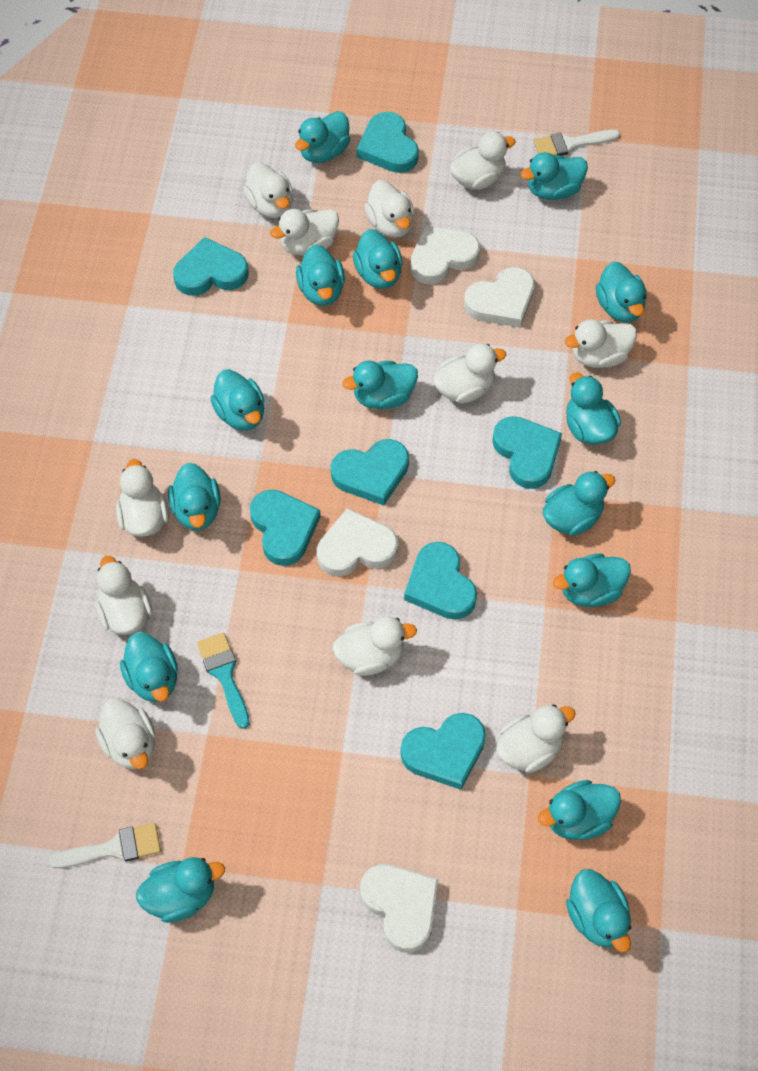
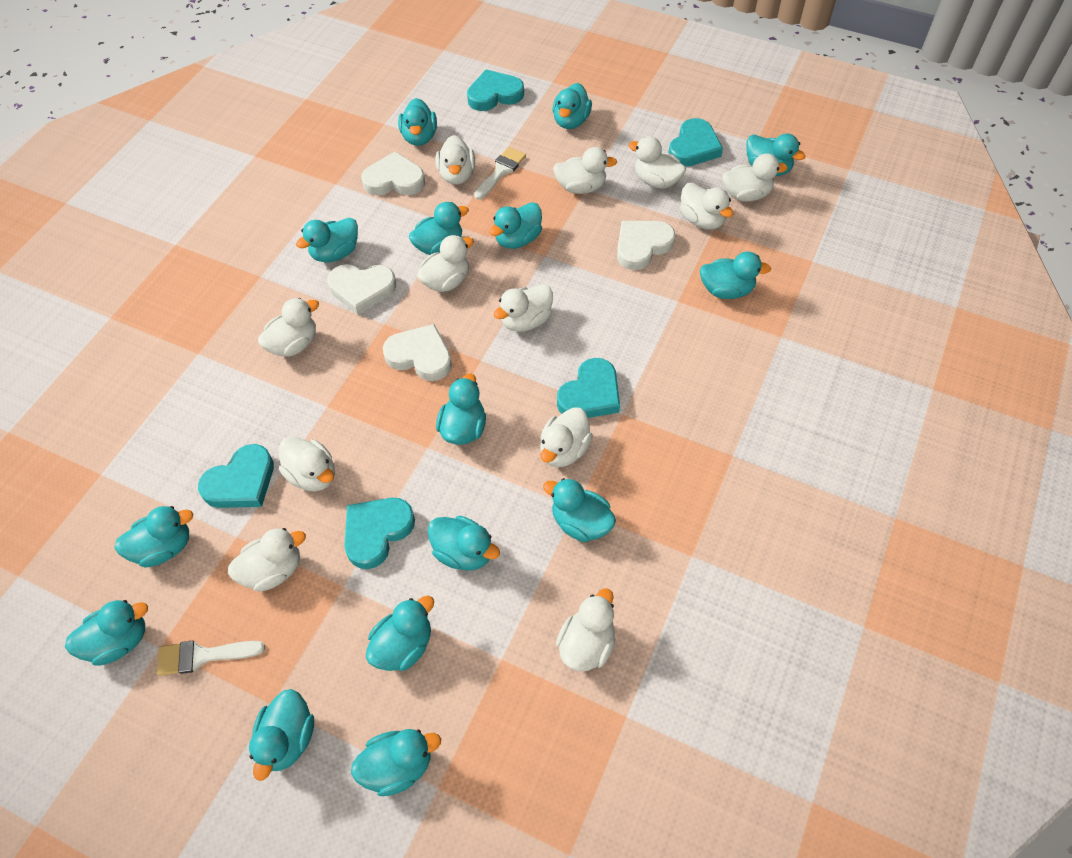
turquoise brush: [197,632,250,729] = 1 -> none = 0
turquoise heart: [173,237,248,296] [250,489,321,566] [331,439,409,506] [357,112,419,173] [400,713,486,790] [404,542,477,620] [492,416,562,489] = 7 -> [198,444,274,508] [344,498,415,569] [467,69,524,111] [557,358,620,418] [669,118,723,167] = 5
white duck: [95,698,155,769] [96,556,152,635] [116,459,169,537] [243,162,293,218] [270,209,339,256] [332,616,417,676] [364,180,414,238] [433,344,506,403] [449,132,516,190] [496,704,576,773] [565,319,637,368] = 11 -> [228,528,306,592] [258,298,319,357] [279,436,335,492] [417,235,474,292] [435,135,475,185] [494,284,553,332] [540,407,593,467] [553,147,617,194] [556,588,615,671] [629,136,686,189] [680,183,734,230] [722,154,788,202] = 12

